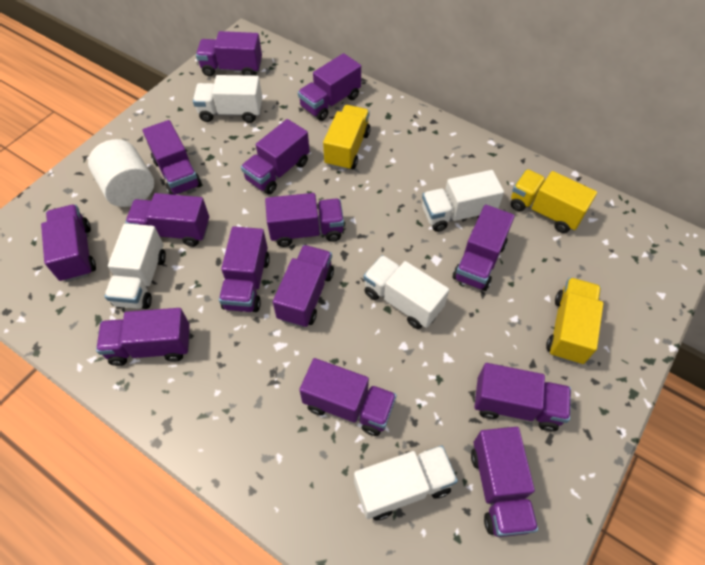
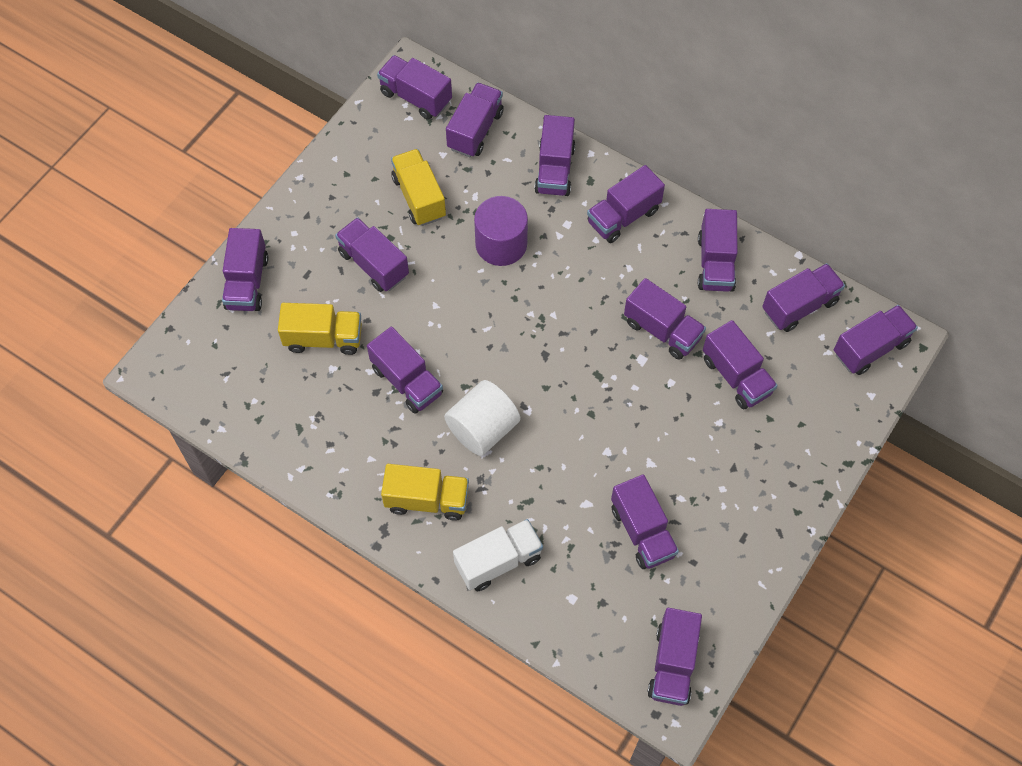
purple cylinder: none = 0 -> [474,196,528,266] = 1
white truck: [104,223,166,309] [193,75,262,123] [354,445,458,520] [363,255,449,329] [422,170,504,232] = 5 -> [453,519,543,591] = 1

